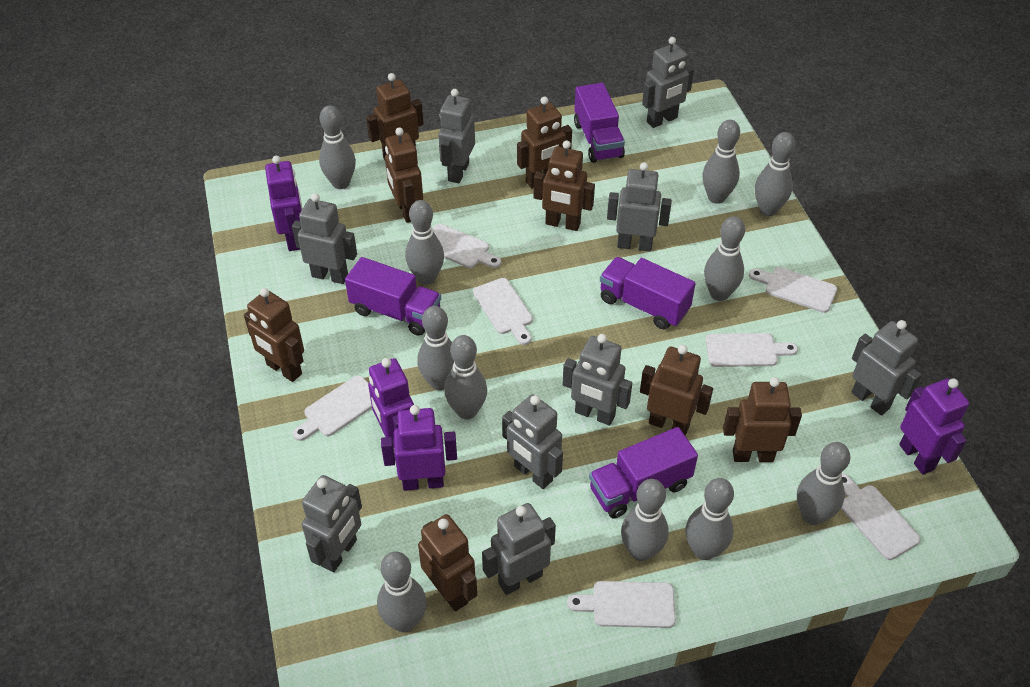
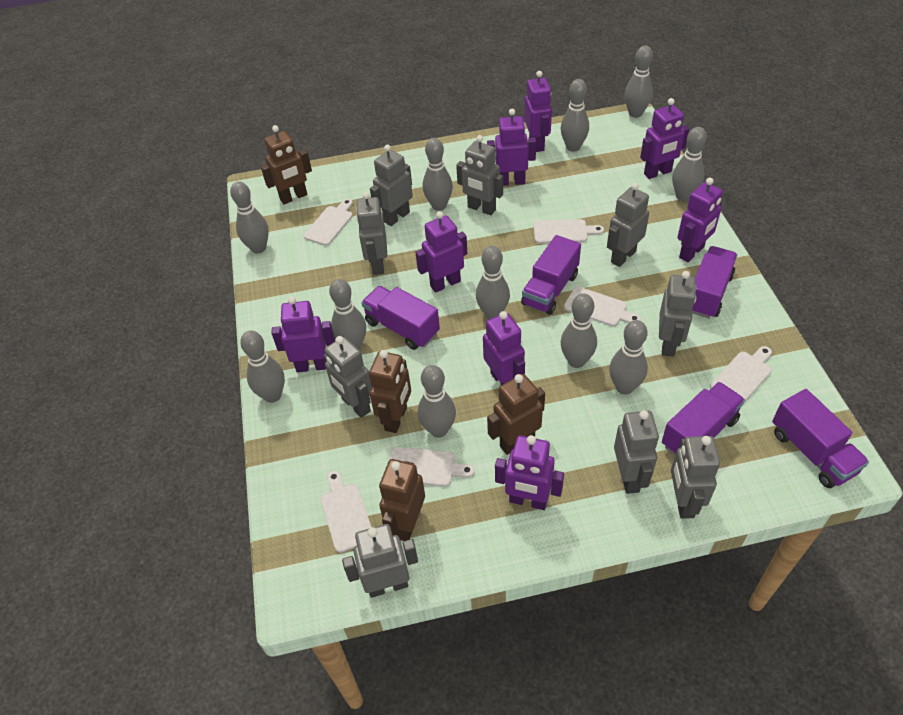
brown robot: [244,288,304,382] [366,73,424,160] [385,127,423,223] [418,514,477,612] [517,96,572,188] [534,140,595,231] [640,345,713,435] [723,377,802,462] = 8 -> [261,125,312,204] [369,350,411,433] [379,459,425,541] [487,374,545,455] = 4
purple robot: [265,156,302,251] [368,358,414,446] [381,405,457,491] [899,378,969,474] = 4 -> [271,296,335,373] [415,211,467,293] [483,311,525,385] [487,109,536,186] [495,435,564,510] [524,71,552,152] [640,98,689,179] [677,178,723,262] = 8
purple truck: [345,257,441,336] [574,83,625,163] [589,427,698,518] [600,257,696,330] = 4 -> [361,286,440,350] [521,235,581,315] [662,382,745,455] [692,246,737,318] [772,389,869,488] = 5
white cutting board: [293,375,372,441] [433,224,501,268] [473,278,533,345] [567,581,676,628] [705,333,798,367] [749,267,837,313] [841,473,921,560] = 7 -> [304,199,353,246] [320,471,371,553] [389,447,475,487] [534,219,604,244] [564,287,641,326] [710,346,772,403] = 6

